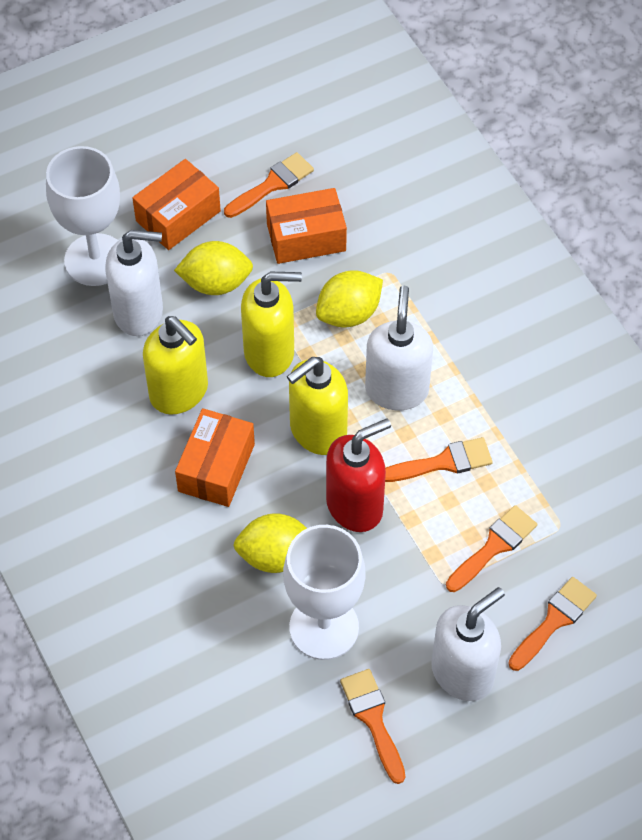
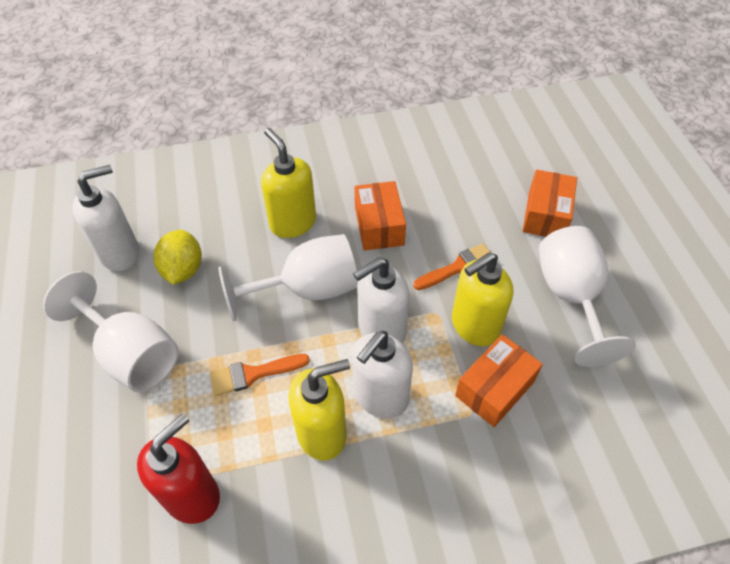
orange brush: [224,152,314,218] [340,669,406,784] [385,437,493,482] [446,505,537,592] [509,577,597,671] = 5 -> [210,354,310,396] [413,244,491,290] = 2
white goblet: [46,146,120,286] [283,525,366,660] = 2 -> [43,271,179,392] [218,234,358,321] [539,226,636,367] = 3
yellow lemon: [174,241,253,295] [233,513,307,573] [316,270,383,328] = 3 -> [154,230,202,285] = 1

